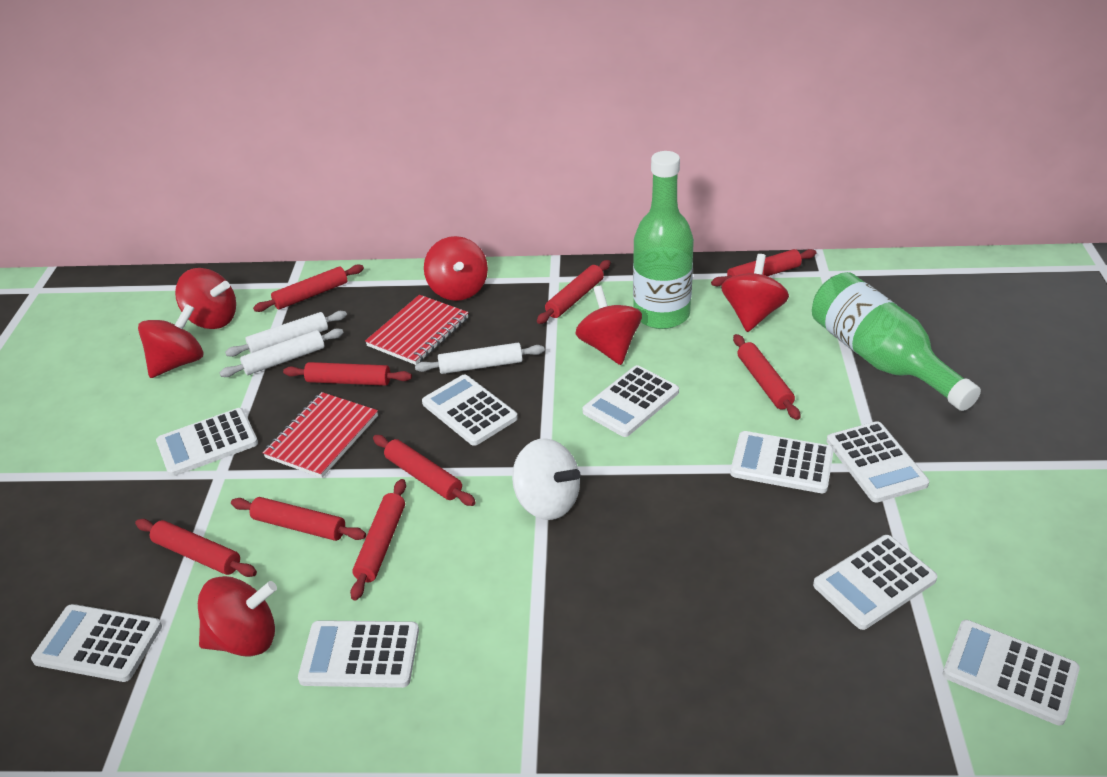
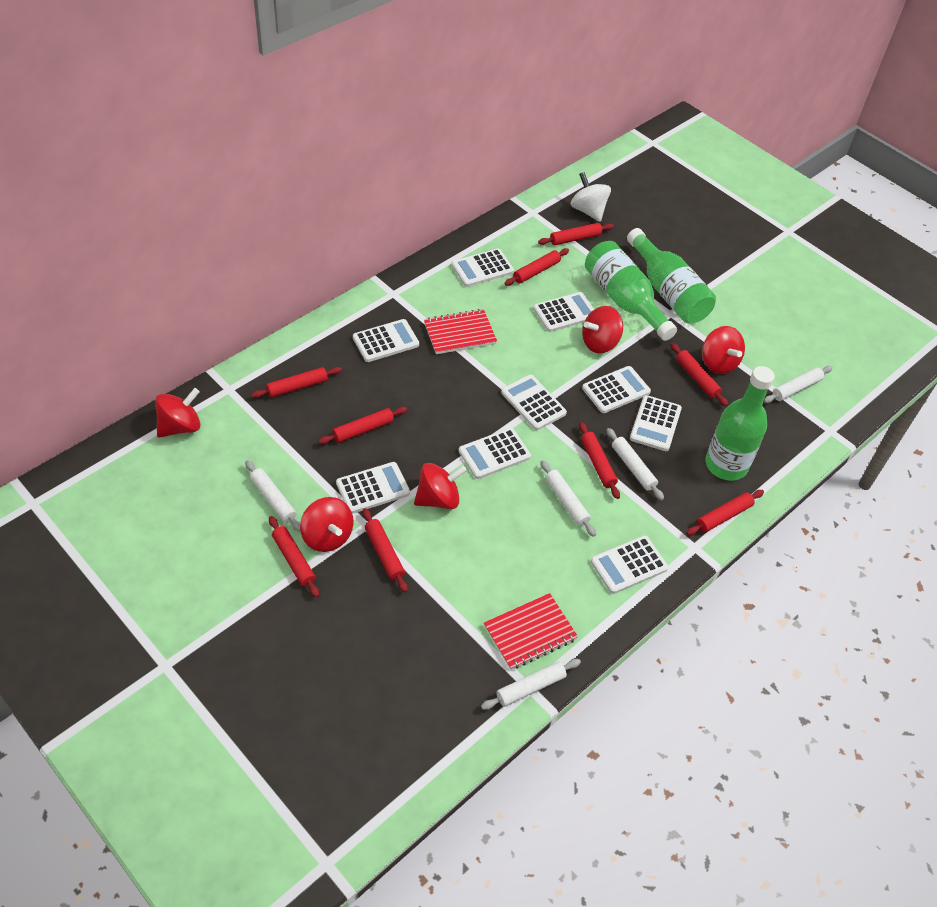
green bottle: [633,151,694,329] [812,272,981,411] = 2 -> [585,241,677,341] [627,228,716,323] [705,366,775,481] = 3
red spinning top: [138,304,203,378] [175,268,236,329] [198,576,277,657] [424,236,488,301] [575,286,642,365] [721,254,789,332] = 6 -> [155,388,201,438] [300,497,353,552] [414,463,467,509] [582,306,623,353] [702,326,745,374] = 5
white rolling pin: [219,328,344,377] [225,311,347,357] [415,343,545,374] = 3 -> [245,460,300,532] [481,659,581,710] [540,460,596,537] [606,428,664,500] [764,366,833,403] = 5

